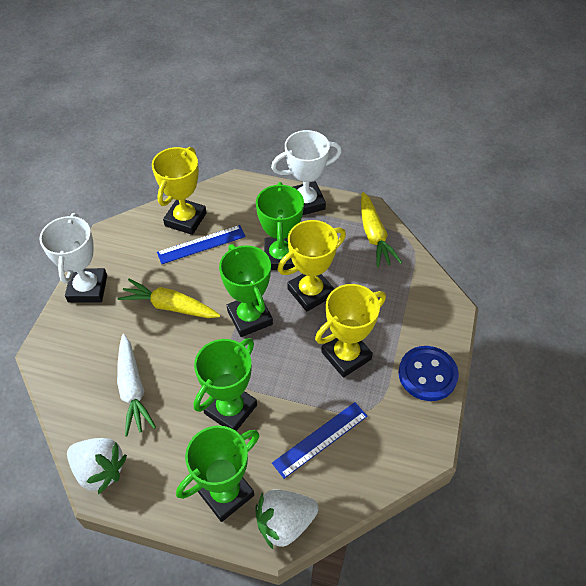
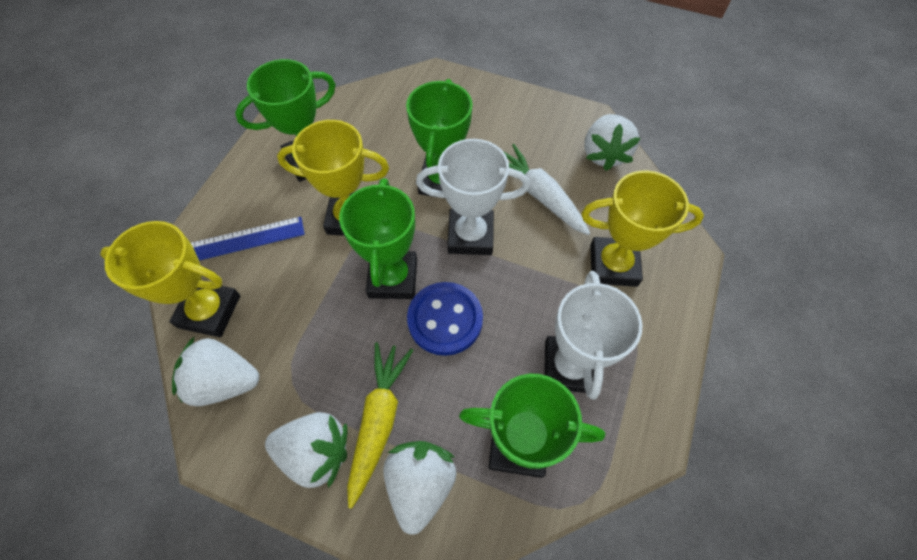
blue ruler: [157,225,246,264] [272,402,368,479] = 2 -> [191,217,305,261] = 1
white strawberry: [67,438,127,494] [255,490,319,549] = 2 -> [172,336,259,406] [265,412,348,488] [383,441,457,535] [584,114,640,171] = 4
yellow carrot: [117,279,220,318] [361,192,402,268] = 2 -> [347,342,413,509] = 1

